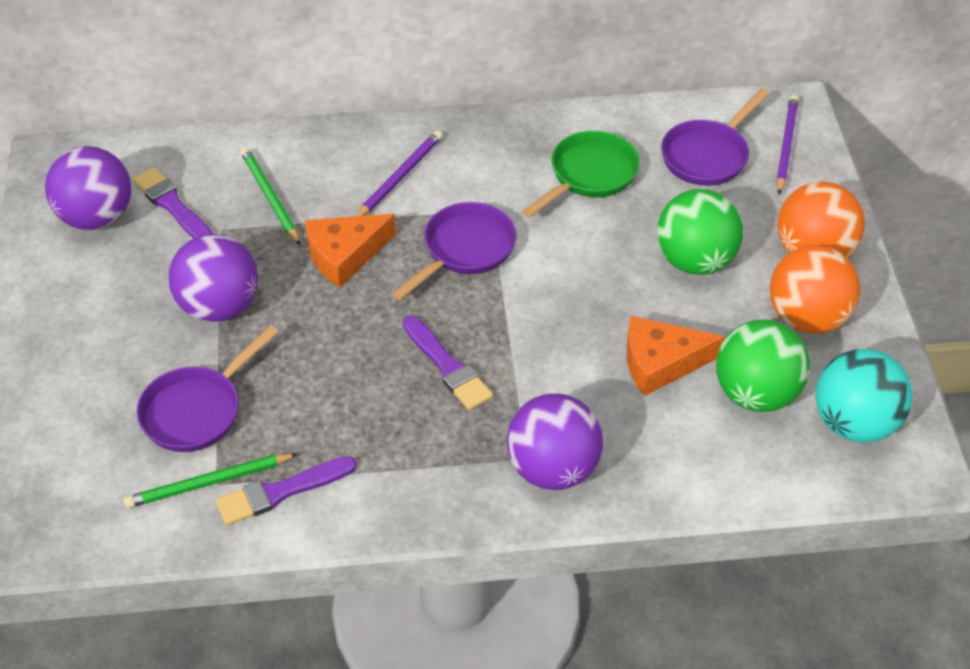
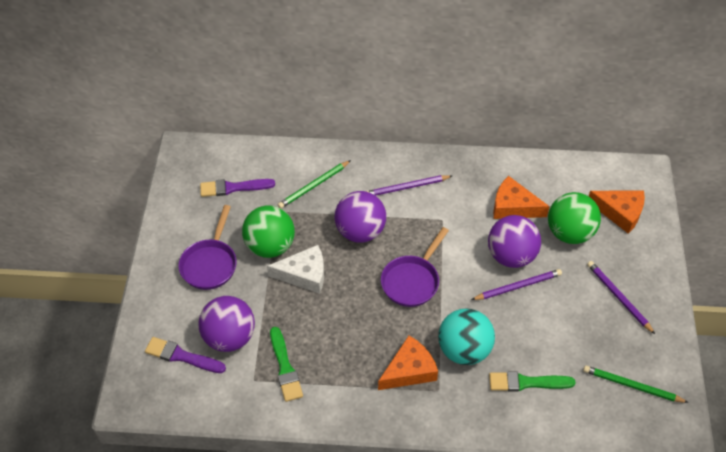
green brush: none = 0 -> [270,327,303,402] [489,372,576,392] = 2
green pan: [522,131,640,218] = 1 -> none = 0
orange ball: [770,245,860,334] [777,181,865,258] = 2 -> none = 0
orange cheese: [305,214,396,287] [627,316,725,396] = 2 -> [378,336,438,390] [493,176,550,219] [589,190,645,234] = 3
purple brush: [133,167,212,239] [216,456,357,525] [403,315,493,410] = 3 -> [145,337,226,373] [200,179,275,197] = 2
purple pan: [136,326,278,452] [392,202,517,300] [661,88,770,186] = 3 -> [178,205,237,290] [381,227,449,307] = 2
purple pencil: [356,130,443,216] [776,95,799,195] = 2 -> [366,175,452,196] [471,269,562,300] [587,261,655,334] = 3
white cheese: none = 0 -> [267,245,324,294] = 1

